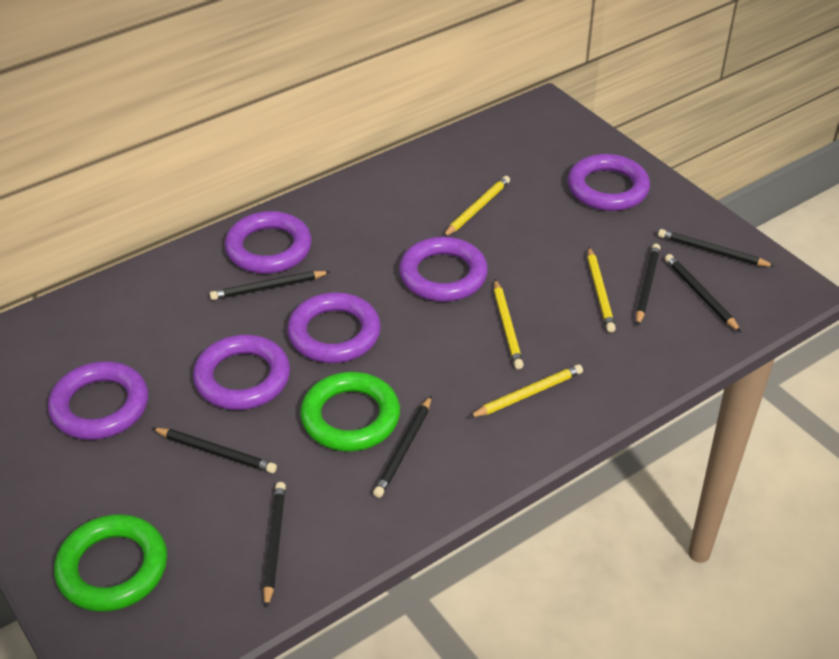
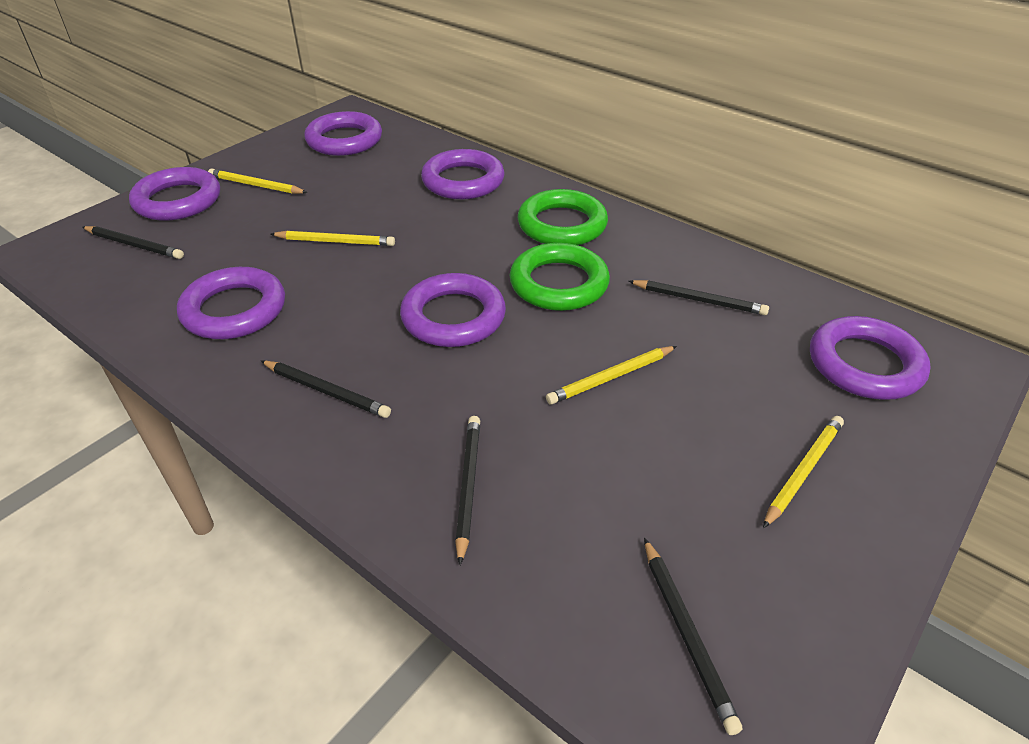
black pencil: [152,428,277,473] [210,271,330,300] [263,482,286,609] [373,395,432,498] [636,244,660,326] [658,229,775,267] [665,254,741,332] = 7 -> [82,226,184,259] [260,360,391,418] [455,416,480,565] [628,280,769,315] [644,538,743,735] = 5

